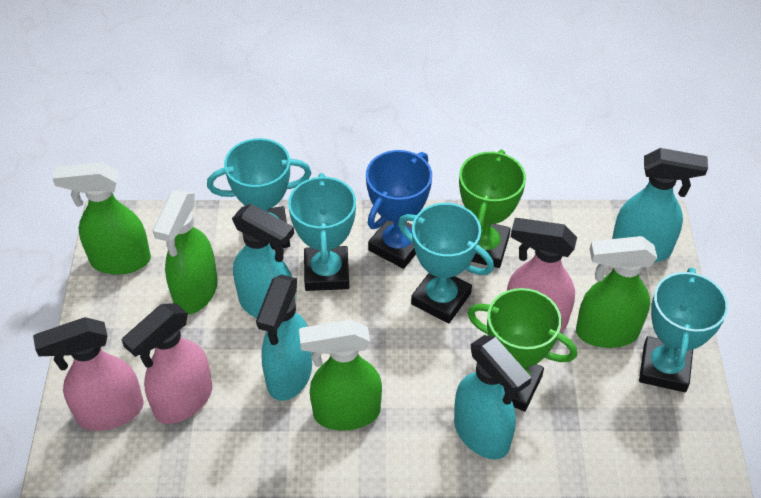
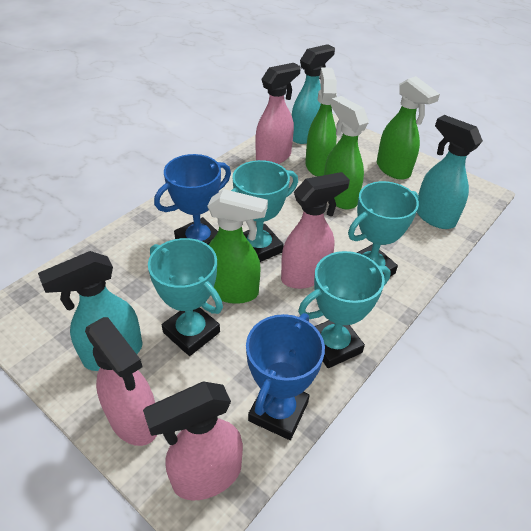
blue trophy: [366,150,432,269] = 1 -> [154,154,231,245] [246,313,325,440] = 2
green trophy: [459,150,526,268] [467,288,577,411] = 2 -> none = 0
pink spray bottle: [33,317,144,431] [122,303,212,424] [507,218,577,332] = 3 -> [85,317,157,446] [143,381,243,500] [255,63,301,164] [281,172,350,289] = 4
turquoise spray bottle: [232,204,295,318] [256,275,312,401] [454,335,532,459] [612,148,708,262] = 4 -> [38,251,143,371] [292,44,335,144] [417,115,483,229] = 3

